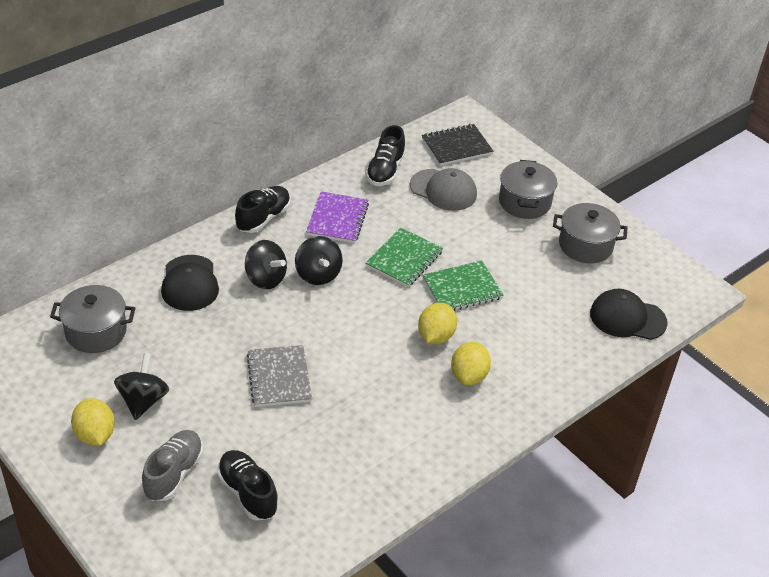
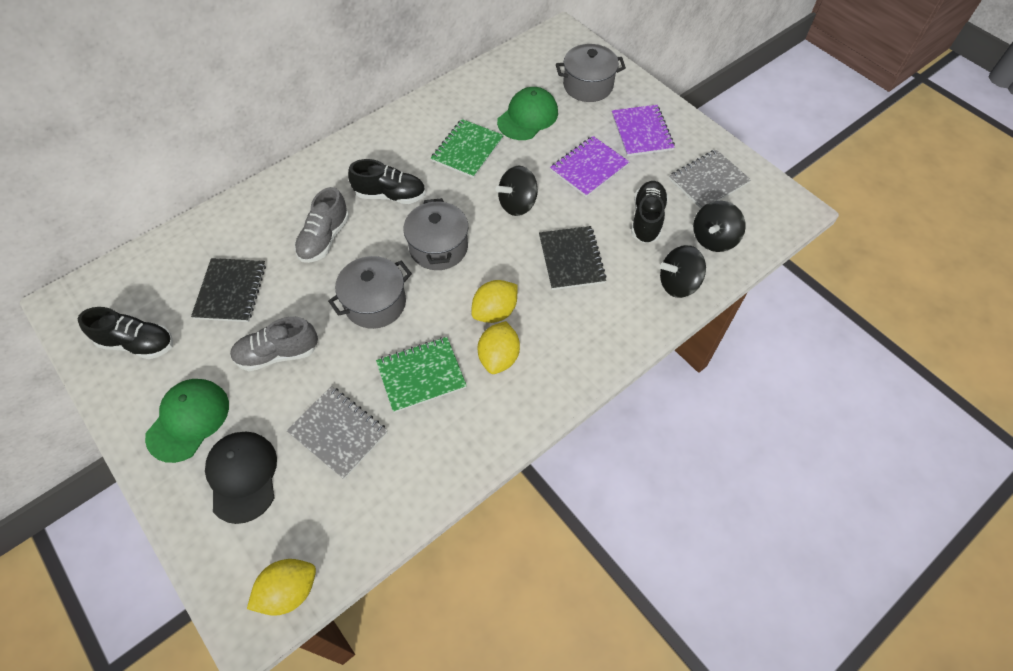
black cap: [161,255,219,311] [590,289,668,340] = 2 -> [205,432,277,524] = 1
black notebook: [422,124,494,166] = 1 -> [191,258,266,322] [539,226,607,290] = 2
green cap: none = 0 -> [145,379,229,463] [497,87,558,140] = 2
grey cap: [410,168,477,211] = 1 -> none = 0
grey notebook: [246,345,312,407] = 1 -> [286,386,388,479] [669,149,751,209] = 2
grey shoe: [142,430,203,501] = 1 -> [230,316,318,371] [294,187,349,263] = 2
purple notebook: [306,191,369,243] = 1 -> [550,136,629,197] [612,105,675,156] = 2

